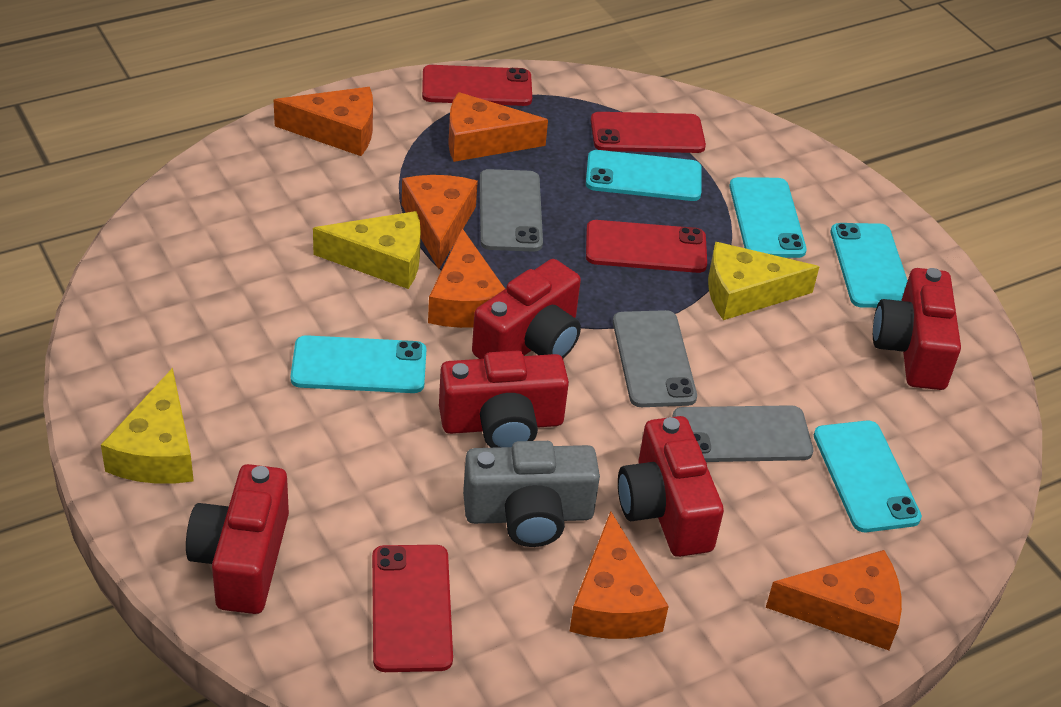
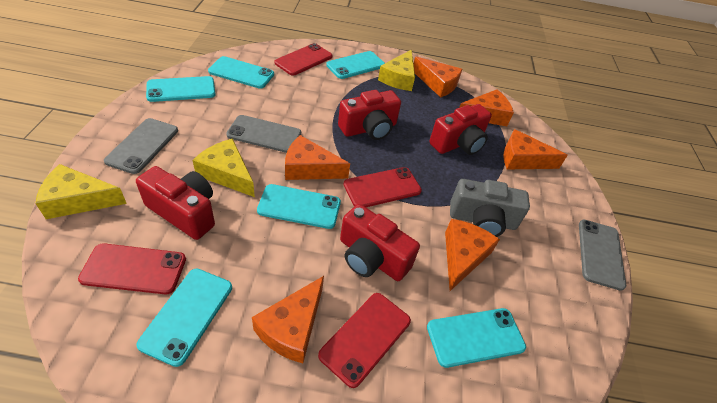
red camera: [186,464,289,614] [439,351,569,448] [472,259,581,359] [618,416,724,557] [873,268,961,390] = 5 -> [136,166,215,240] [338,90,401,140] [340,204,420,281] [429,104,492,155] = 4
turquoise phone: [291,335,426,393] [586,150,702,201] [730,177,807,258] [814,421,922,532] [831,223,908,308] = 5 -> [136,269,232,367] [146,76,216,102] [208,56,274,89] [257,184,341,229] [326,51,385,79] [427,308,526,368] = 6

